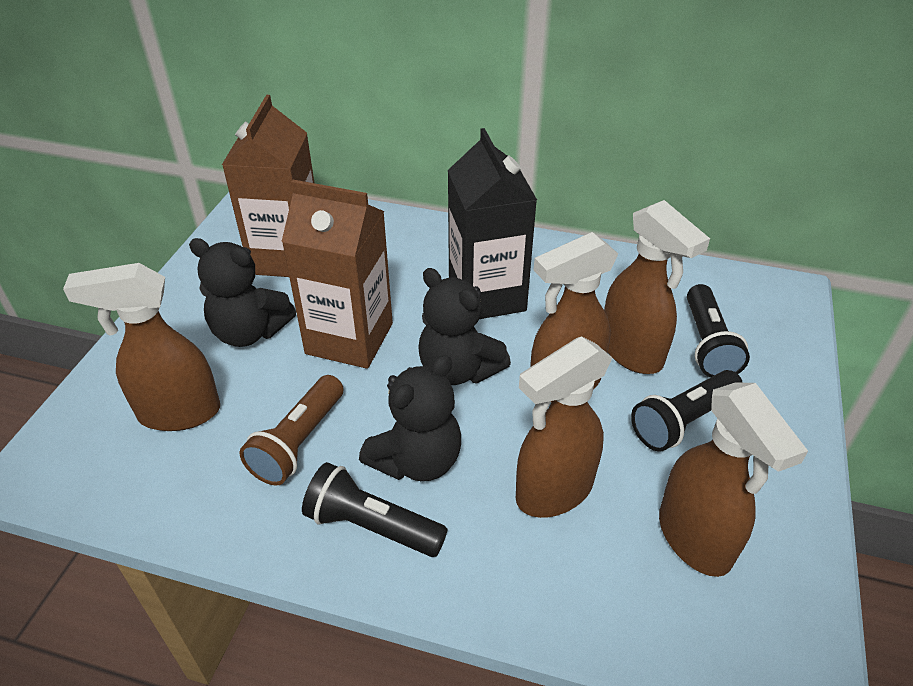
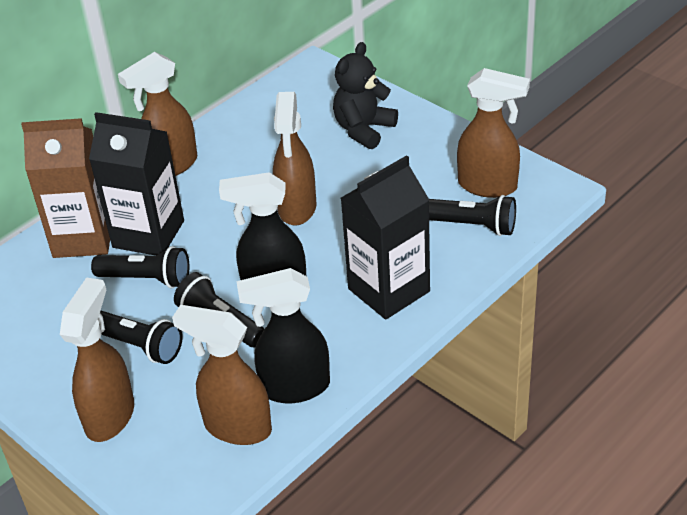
black carton: [447,128,537,319] = 1 -> [89,112,184,256] [341,155,430,320] = 2
black flashlight: [302,462,448,557] [631,370,743,451] [687,284,750,378] = 3 -> [91,246,189,288] [100,311,183,364] [174,272,264,347] [429,195,516,236] = 4
black spray bottle: none = 0 -> [219,172,306,280] [236,268,330,403] = 2
black teddy bear: [189,238,296,347] [359,355,461,481] [418,268,511,385] = 3 -> [333,42,398,149] = 1
brown carton: [222,95,314,277] [281,180,393,369] = 2 -> [21,118,110,258] = 1
brown flashlight: [240,375,344,486] = 1 -> none = 0

